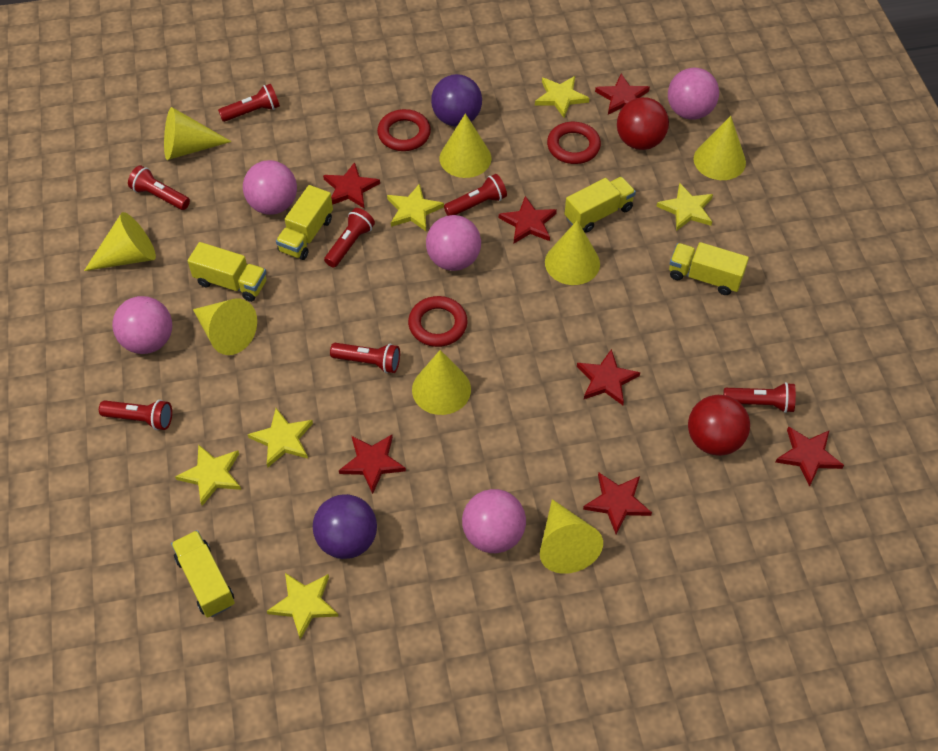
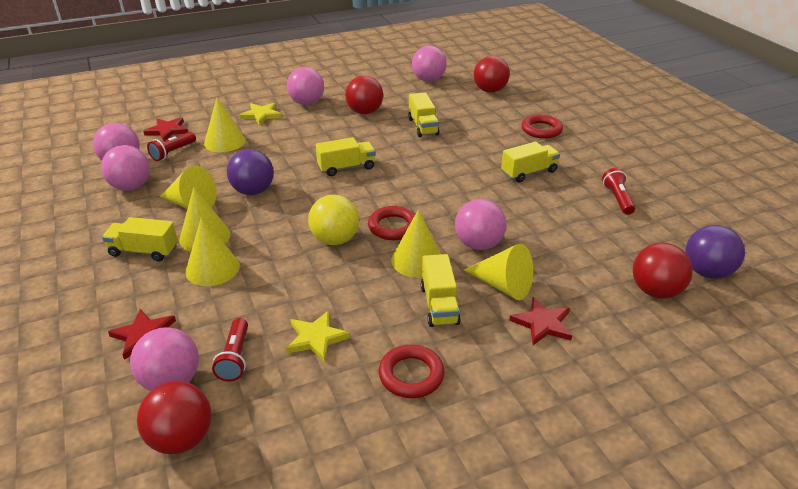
pink ball: [112,296,172,354] [243,160,297,215] [426,215,481,271] [462,489,526,553] [668,68,719,120] = 5 -> [93,123,140,161] [101,145,150,191] [130,327,199,391] [287,67,324,105] [412,46,447,82] [455,199,506,250] = 6
red ball: [617,97,669,150] [688,395,750,456] = 2 -> [137,381,212,454] [345,76,383,114] [474,56,510,93] [633,243,693,299] = 4
red flashlight: [99,400,172,430] [128,166,190,210] [218,84,280,122] [324,208,375,267] [330,343,400,373] [444,174,507,216] [723,382,796,413] = 7 -> [147,132,196,161] [212,318,248,382] [602,168,635,215] = 3
red star: [323,162,380,209] [339,435,406,494] [499,196,557,243] [577,349,640,405] [583,472,652,534] [595,74,650,115] [776,426,844,487] = 7 -> [108,309,176,360] [143,117,188,141] [509,297,572,345] = 3
yellow ball: none = 0 -> [308,195,359,245] = 1
yellow cone: [84,212,156,271] [164,107,232,160] [193,298,257,355] [412,350,471,415] [440,113,491,178] [540,499,603,574] [545,220,600,285] [693,116,746,180] = 8 -> [160,166,216,209] [179,187,230,252] [185,217,240,286] [204,98,246,152] [391,209,441,278] [464,244,533,300] = 6
yellow star: [175,444,241,506] [248,408,313,468] [267,573,339,640] [387,184,444,231] [535,76,589,118] [656,183,713,231] = 6 -> [239,103,282,126] [286,311,350,362] = 2

